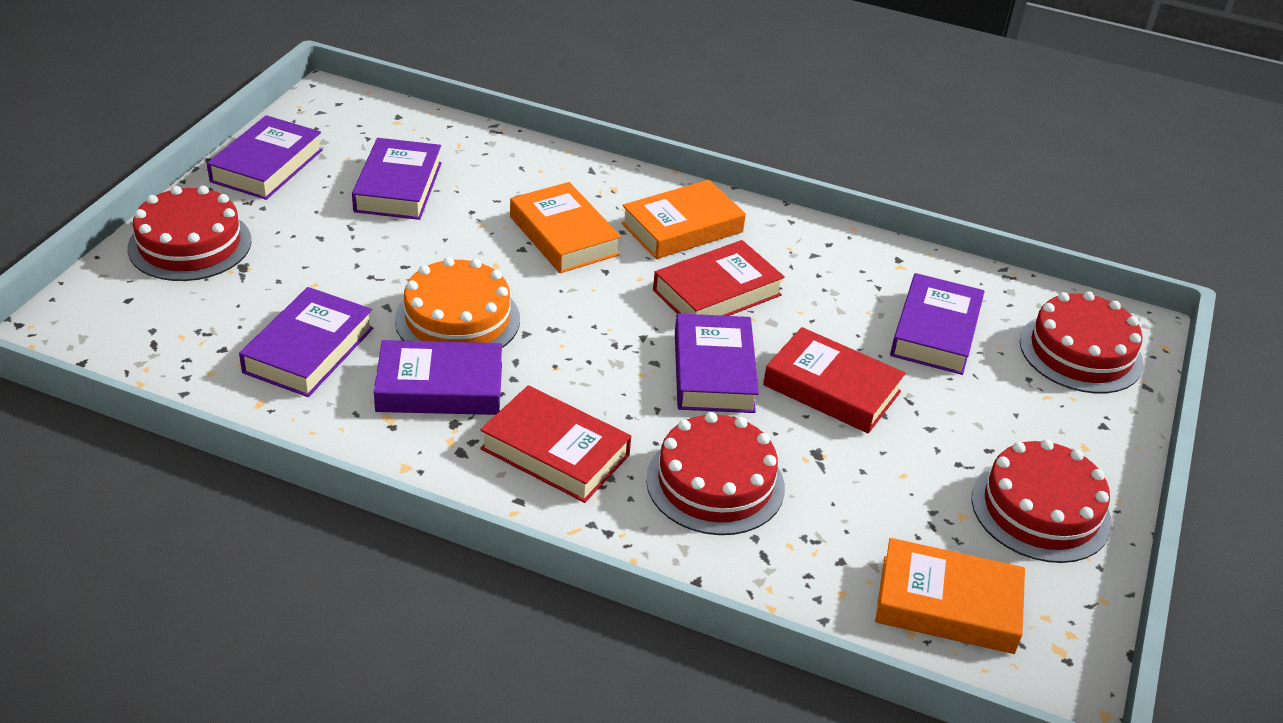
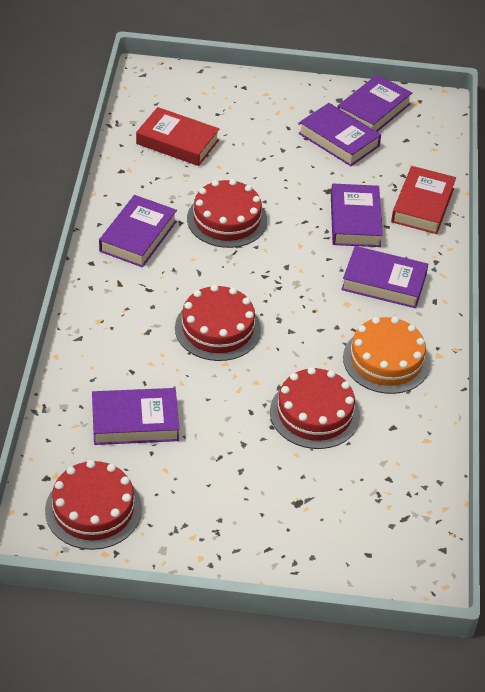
orange book: [510,182,621,273] [621,180,746,259] [875,538,1025,654] = 3 -> none = 0
red book: [480,385,631,503] [653,240,785,316] [763,327,906,434] = 3 -> [136,107,219,166] [391,166,456,234] = 2

